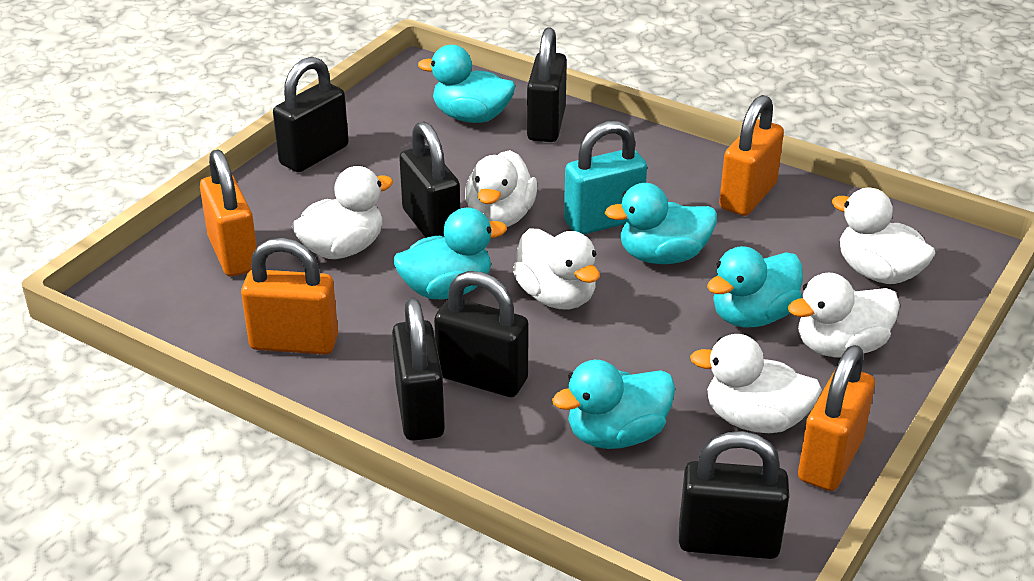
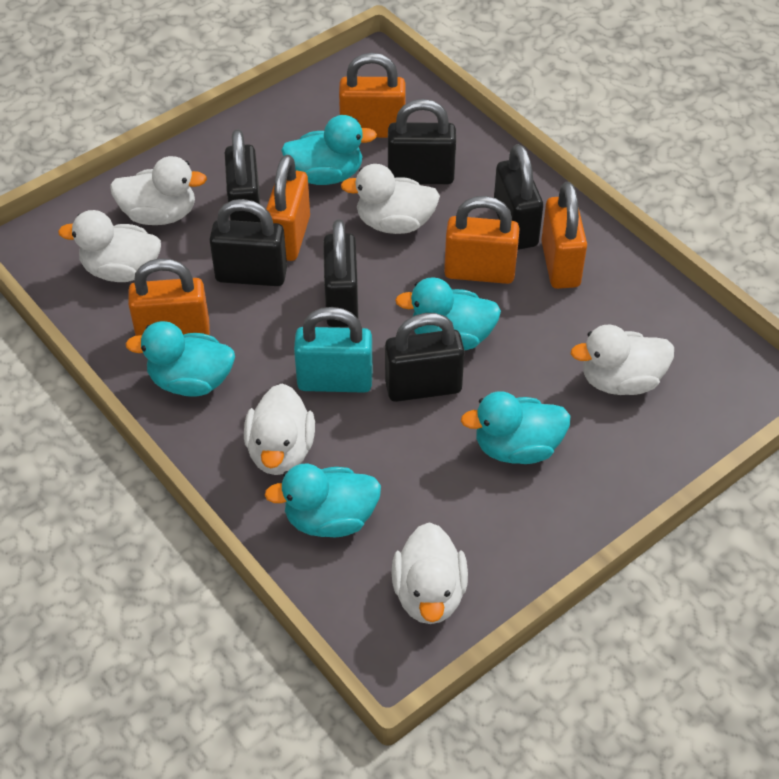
orange padlock: [200,149,257,277] [241,238,338,355] [719,95,784,216] [798,345,875,491] = 4 -> [128,258,210,336] [266,155,310,261] [339,53,406,138] [444,196,520,284] [541,182,587,289] = 5

